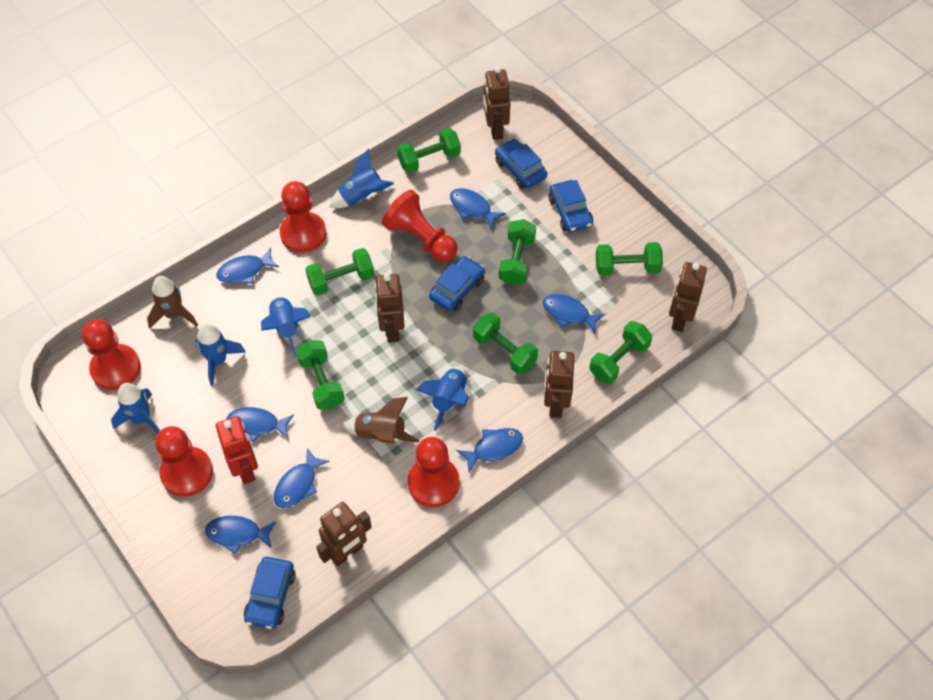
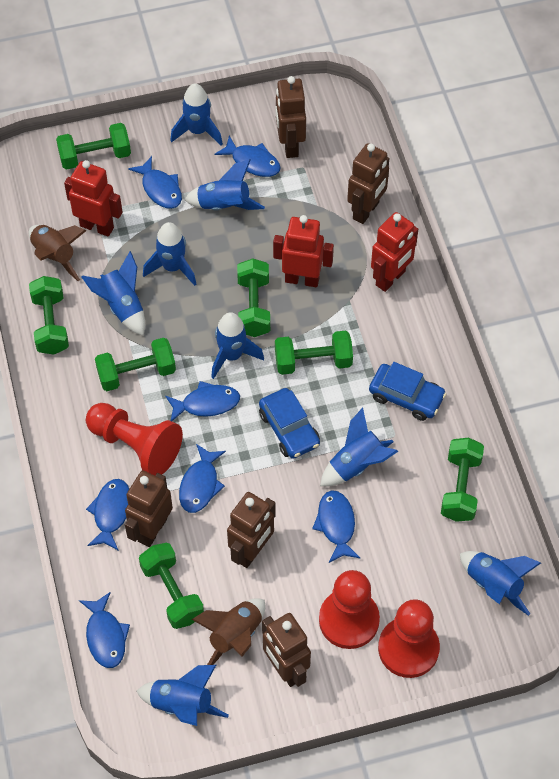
blue car: [244,557,296,629] [429,256,485,311] [495,139,547,189] [548,180,593,233] = 4 -> [259,388,320,459] [369,362,446,421] = 2
blue rocket: [111,383,160,434] [195,323,246,386] [261,295,311,357] [330,149,394,208] [416,366,468,431] = 5 -> [81,251,145,336] [137,665,229,726] [143,222,196,286] [170,83,223,146] [184,159,265,211] [211,312,264,379] [320,408,398,486] [460,551,541,616] = 8
red pawn: [82,319,141,390] [155,426,213,497] [280,181,326,253] [382,190,458,262] [408,437,460,507] = 5 -> [86,403,183,476] [319,570,380,649] [378,599,440,678] = 3
red robot: [216,416,258,484] = 1 -> [64,160,122,237] [273,215,334,287] [371,212,418,292] = 3

